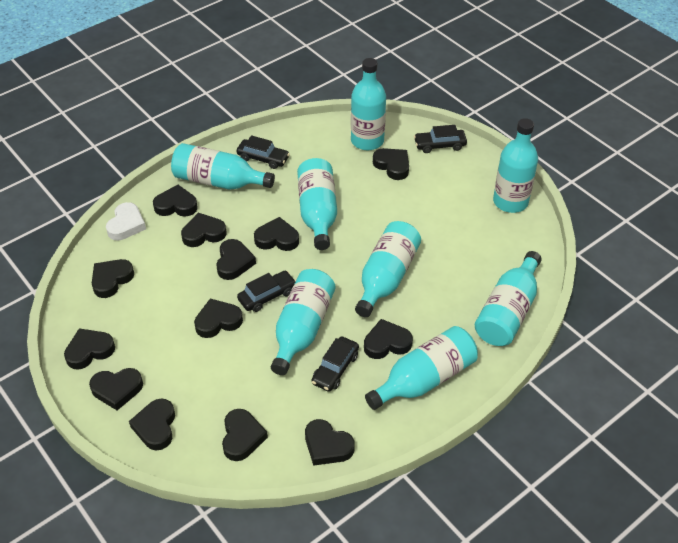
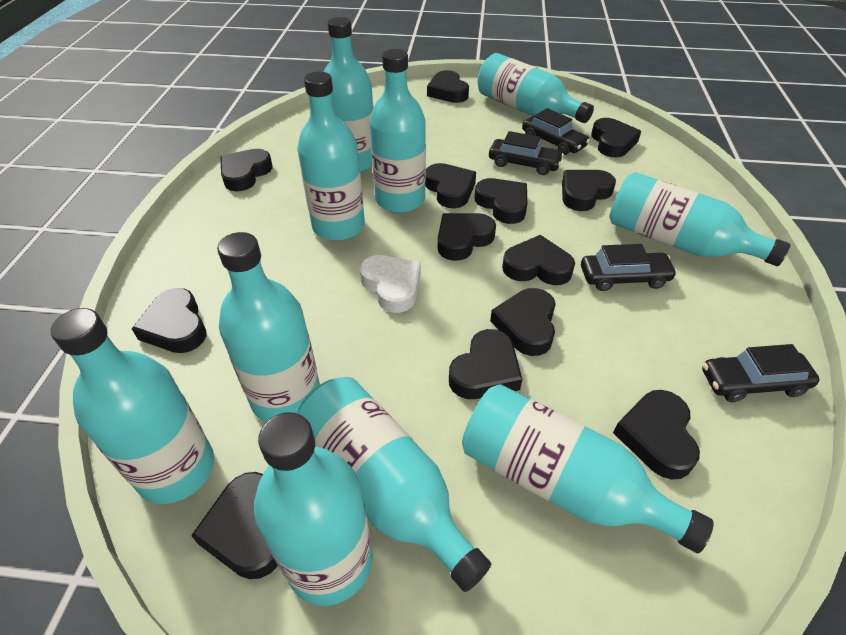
turquoise bottle: [171,143,275,190] [271,269,336,375] [297,158,337,250] [351,58,386,150] [355,221,421,317] [365,326,478,410] [475,251,542,346] [493,118,538,213] = 8 -> [51,308,214,504] [217,232,320,422] [254,412,373,606] [297,72,365,241] [297,377,491,592] [324,17,374,172] [369,49,426,213] [462,384,714,553] [478,53,594,123] [610,172,790,266] = 10

